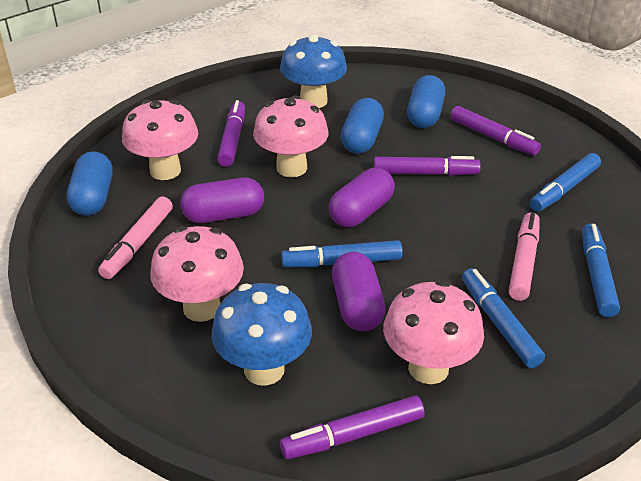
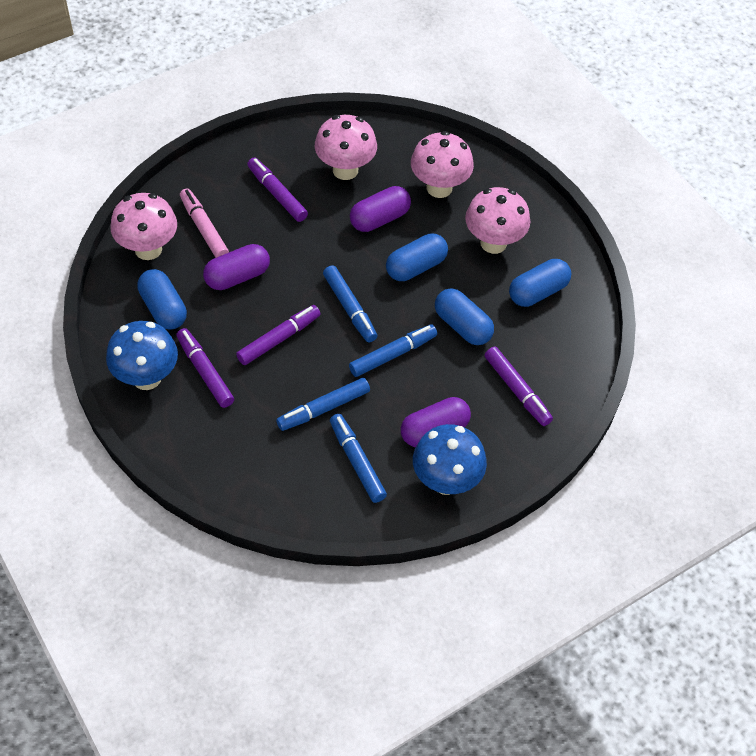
blue capsule: [67,151,113,216] [341,98,384,154] [407,75,445,128] = 3 -> [137,269,187,329] [386,234,448,281] [435,288,494,345] [509,259,571,307] = 4
pink marker: [98,196,173,279] [509,213,540,301] = 2 -> [180,188,229,258] = 1

